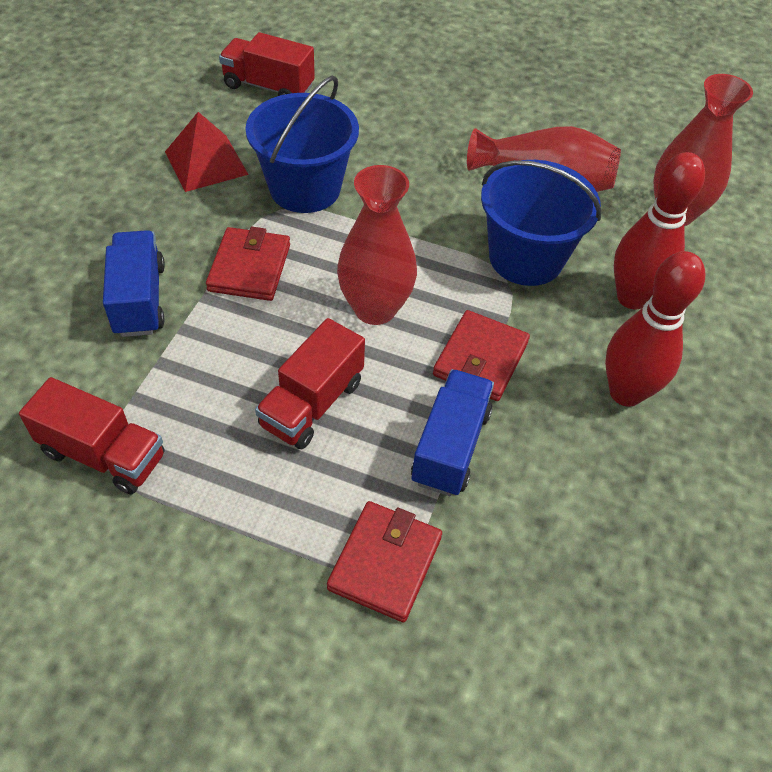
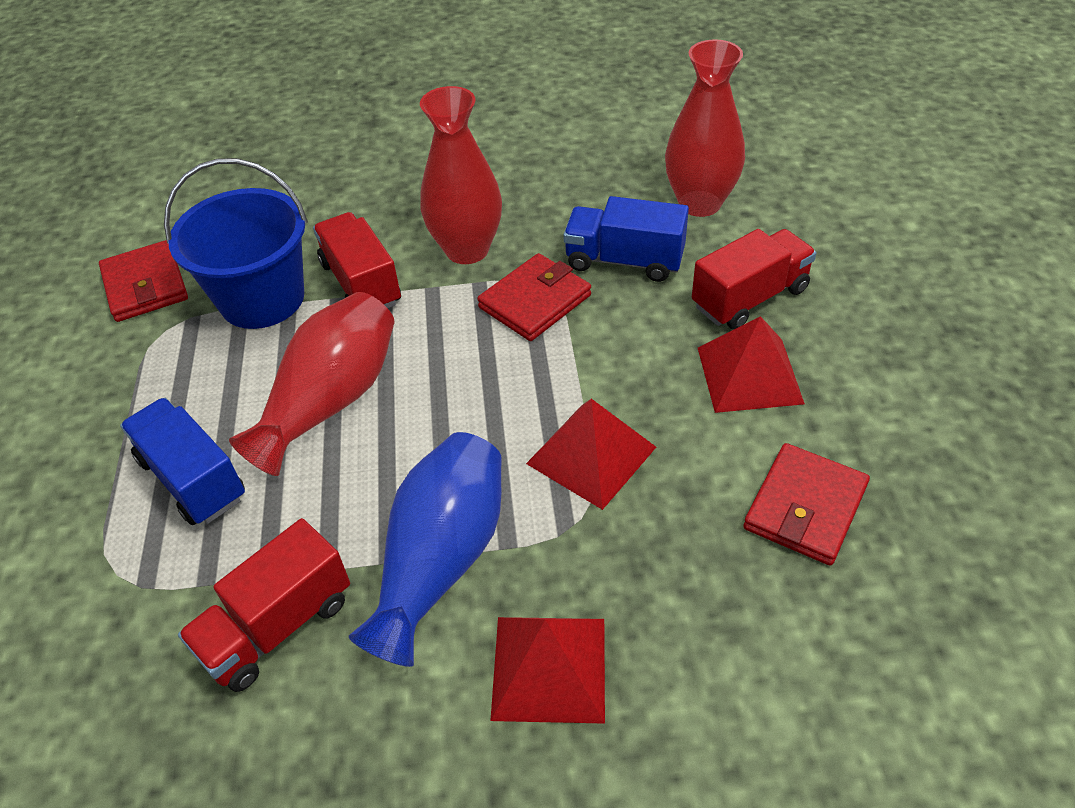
blue bucket: [245,76,359,213] [481,160,601,286] = 2 -> [164,158,308,329] = 1
blue vase: none = 0 -> [349,432,502,667] = 1
red bowling pin: [605,251,705,407] [614,152,705,309] = 2 -> none = 0
red pyramid: [165,112,249,192] = 1 -> [490,617,605,724] [526,399,656,510] [698,316,805,413] = 3

